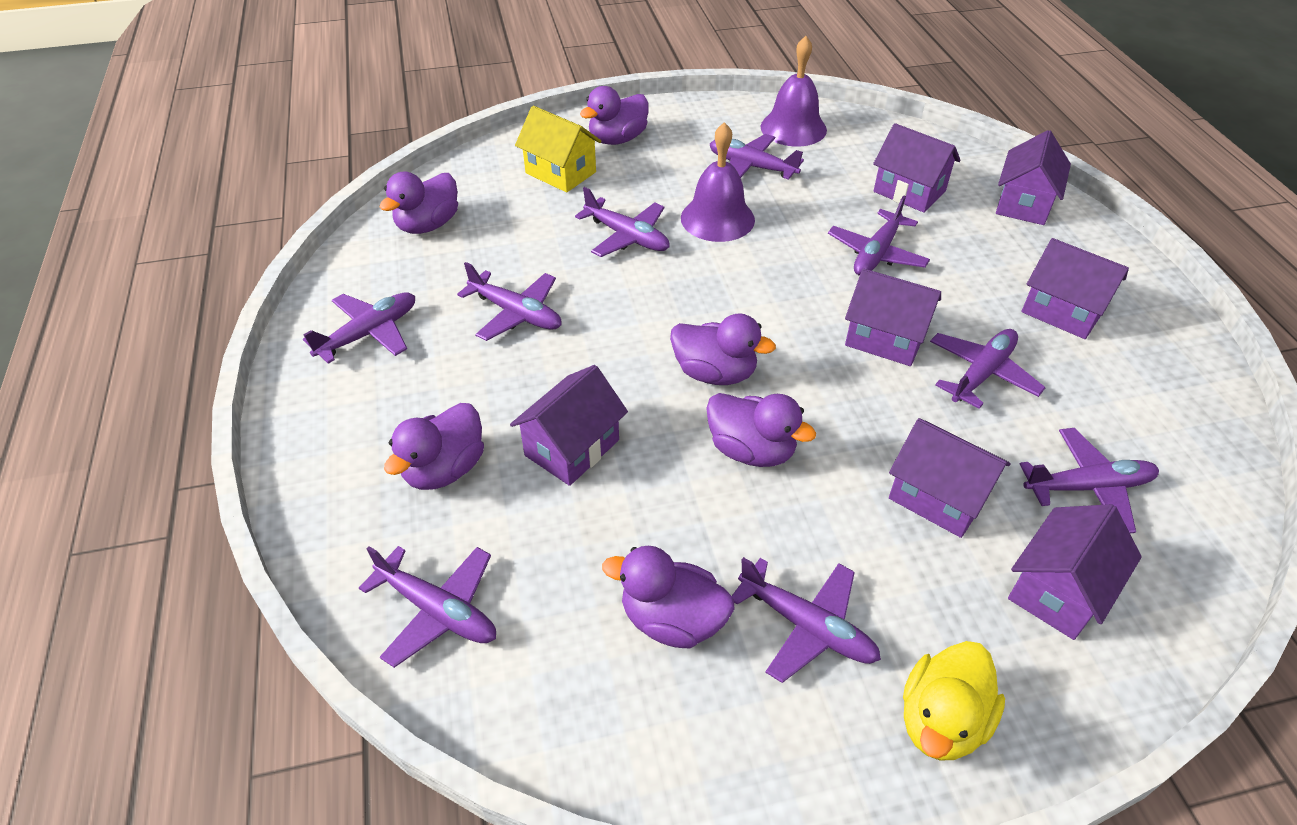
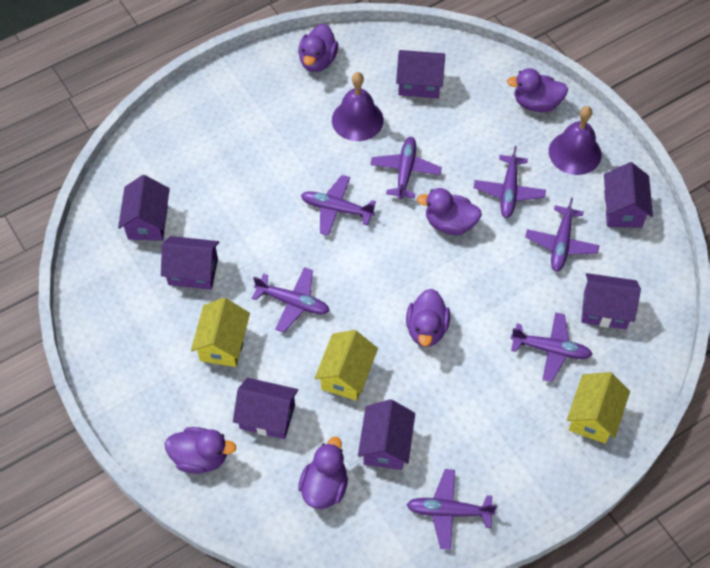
purple plane: [303,293,415,364] [359,546,496,668] [457,262,561,341] [575,187,669,257] [710,134,804,180] [732,557,881,683] [828,195,930,276] [930,329,1046,409] [1020,428,1159,533] = 9 -> [252,267,330,333] [301,175,376,236] [370,137,442,200] [406,469,497,550] [474,146,546,218] [510,312,593,382] [525,198,600,272] = 7
yellow duck: [903,641,1005,760] = 1 -> none = 0
yellow house: [515,106,602,192] = 1 -> [191,298,250,367] [314,330,378,401] [567,372,630,444] = 3

